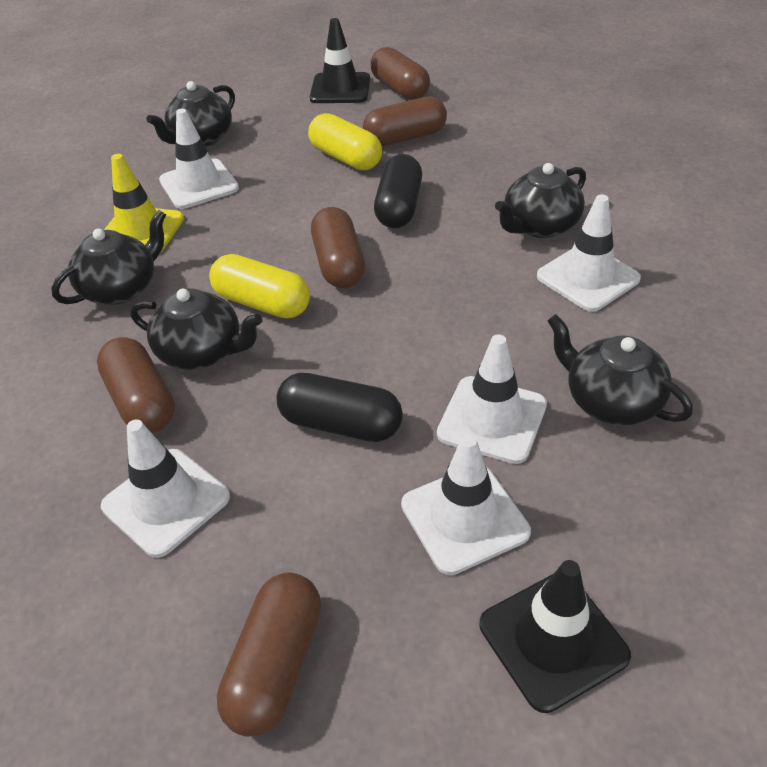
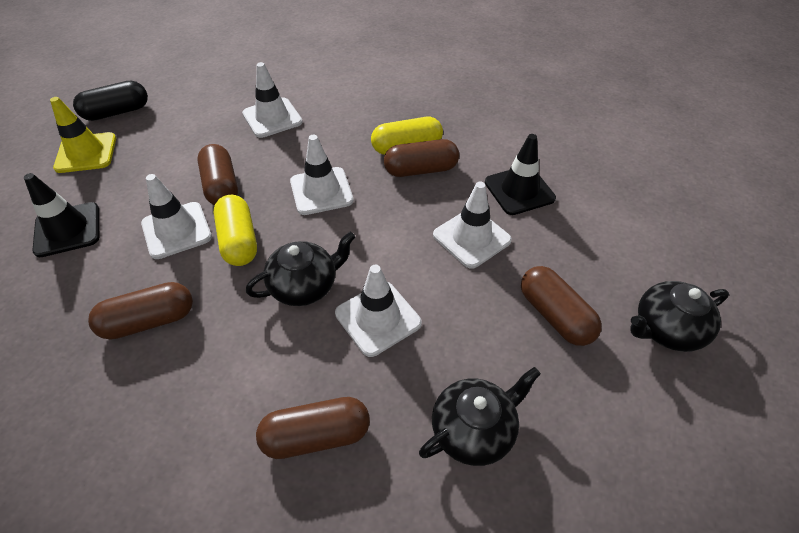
black capsule: [277,373,403,442] [374,154,422,228] = 2 -> [73,81,148,121] = 1
black teapot: [51,210,166,305] [130,288,262,370] [147,81,235,147] [495,163,586,238] [547,314,693,426] = 5 -> [246,232,355,306] [419,367,541,466] [630,281,729,352] = 3

